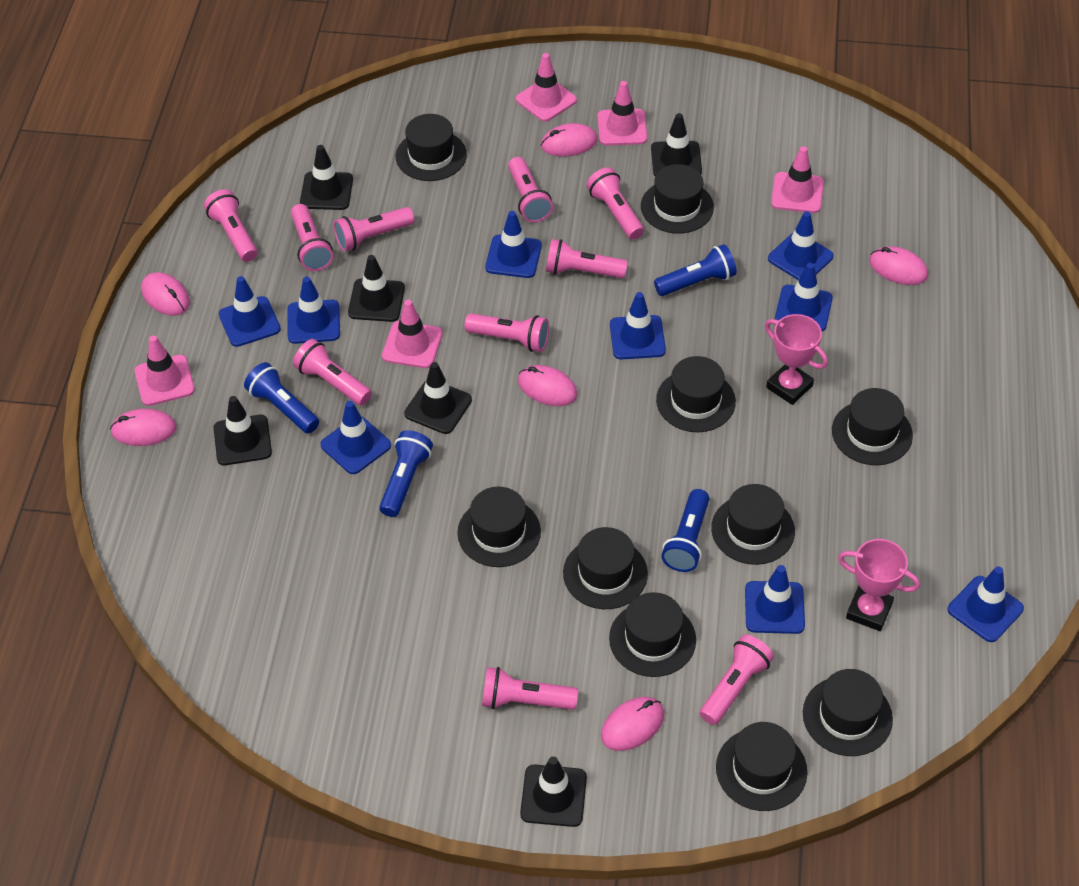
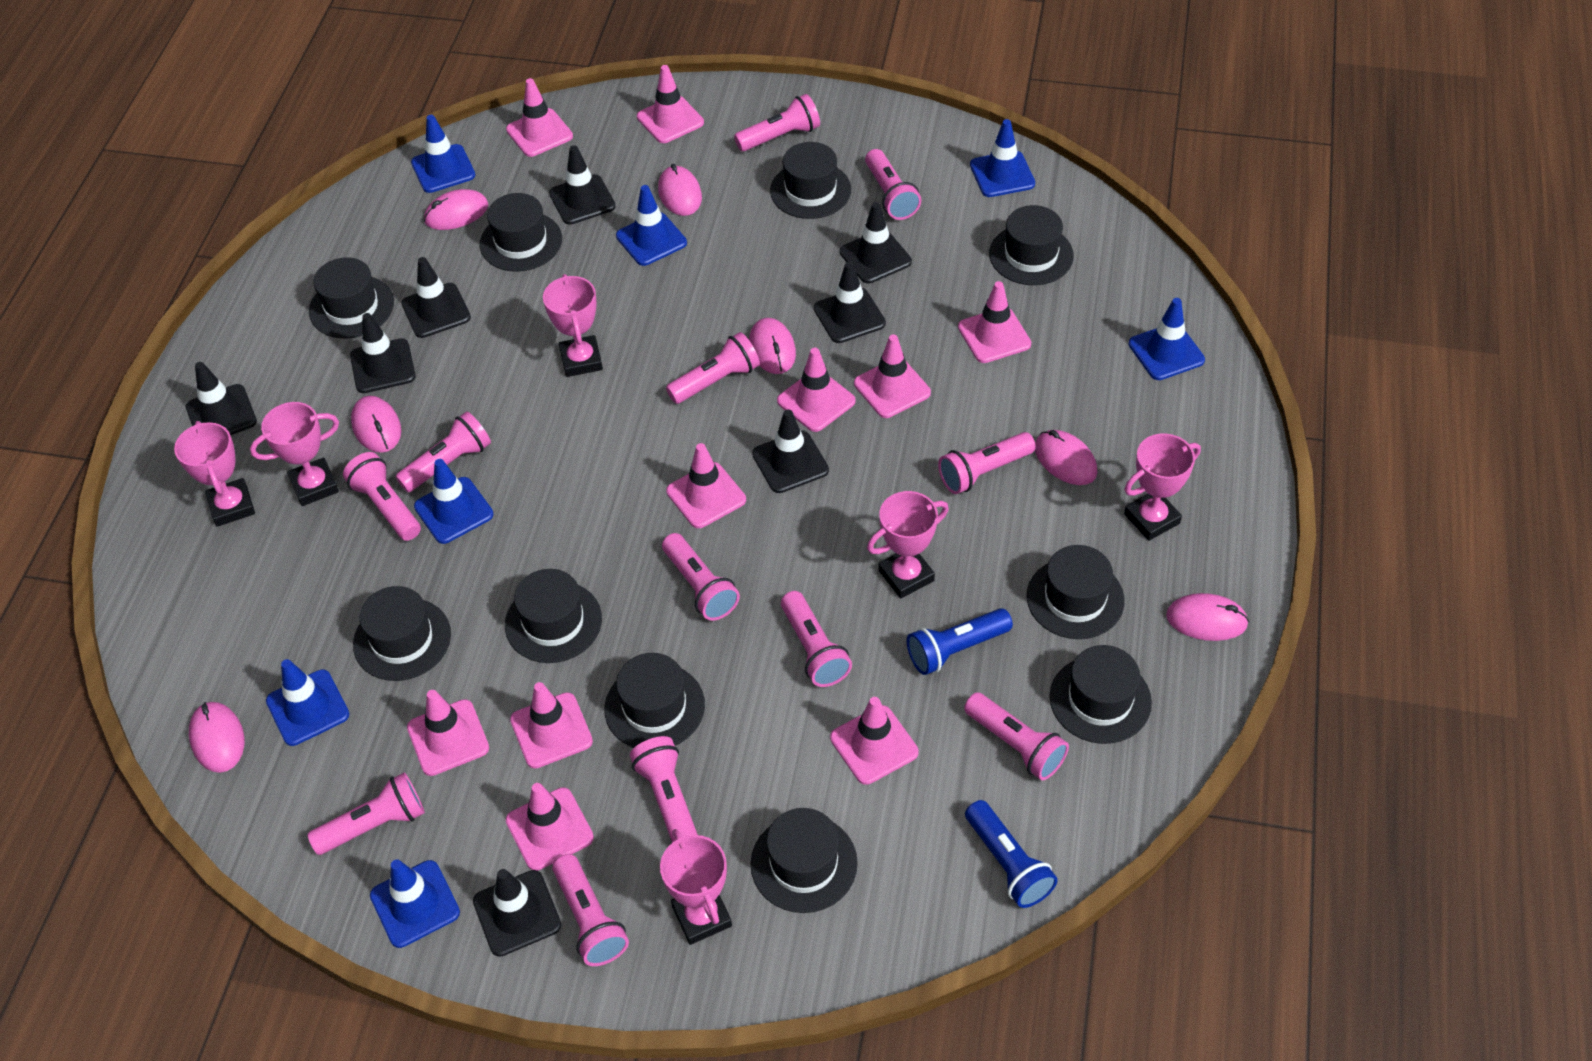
black traffic cone: [214,396,272,465] [300,145,353,210] [348,255,405,322] [404,362,472,434] [520,756,587,827] [651,113,702,176] = 6 -> [186,362,257,435] [350,313,416,393] [401,257,471,338] [473,869,561,957] [549,145,616,225] [752,409,829,493] [814,262,886,343] [840,202,912,283] = 8
blue flashlight: [244,362,319,434] [379,430,433,517] [654,244,737,296] [661,489,709,572] = 4 -> [907,608,1013,675] [965,800,1058,908] = 2
blue traffic cone: [219,276,281,347] [287,276,340,344] [320,401,391,474] [485,211,542,278] [610,292,666,359] [745,565,805,634] [768,211,834,280] [775,263,833,331] [948,566,1024,642] = 9 -> [266,659,349,746] [370,860,460,948] [411,115,476,193] [414,459,494,544] [616,185,687,266] [970,119,1035,197] [1129,298,1205,380] = 7
pink flashlight: [204,189,258,262] [291,204,333,271] [293,339,372,406] [334,207,415,252] [464,313,549,352] [482,667,578,710] [508,157,553,222] [546,239,628,278] [586,167,644,240] [700,634,774,725] = 10 -> [307,772,425,855] [343,452,421,541] [395,411,491,492] [552,854,629,966] [630,736,698,843] [662,533,740,621] [666,332,760,404] [734,94,820,152] [781,591,852,687] [865,149,921,220] [938,432,1036,494] [964,692,1069,781] = 12
pink mouse: [110,409,177,446] [141,272,190,316] [518,365,578,406] [541,123,598,156] [601,697,664,751] [869,246,928,285] = 6 -> [189,702,244,773] [351,396,401,453] [424,189,488,230] [658,164,702,216] [749,318,796,374] [1035,430,1098,485] [1166,593,1249,641] = 7
pink traffic cone: [135,336,195,406] [382,300,443,368] [516,53,577,122] [597,81,647,146] [771,146,824,213] = 5 -> [407,690,489,776] [506,78,573,157] [506,783,594,871] [510,682,593,769] [637,65,704,143] [666,443,746,528] [777,348,856,432] [830,697,919,785] [854,335,931,418] [958,281,1031,363] = 10
pink trophy: [765,314,828,405] [838,539,920,631] = 2 -> [174,421,255,527] [250,402,339,506] [543,274,603,377] [660,829,732,945] [867,491,949,599] [1124,434,1201,541] = 6

